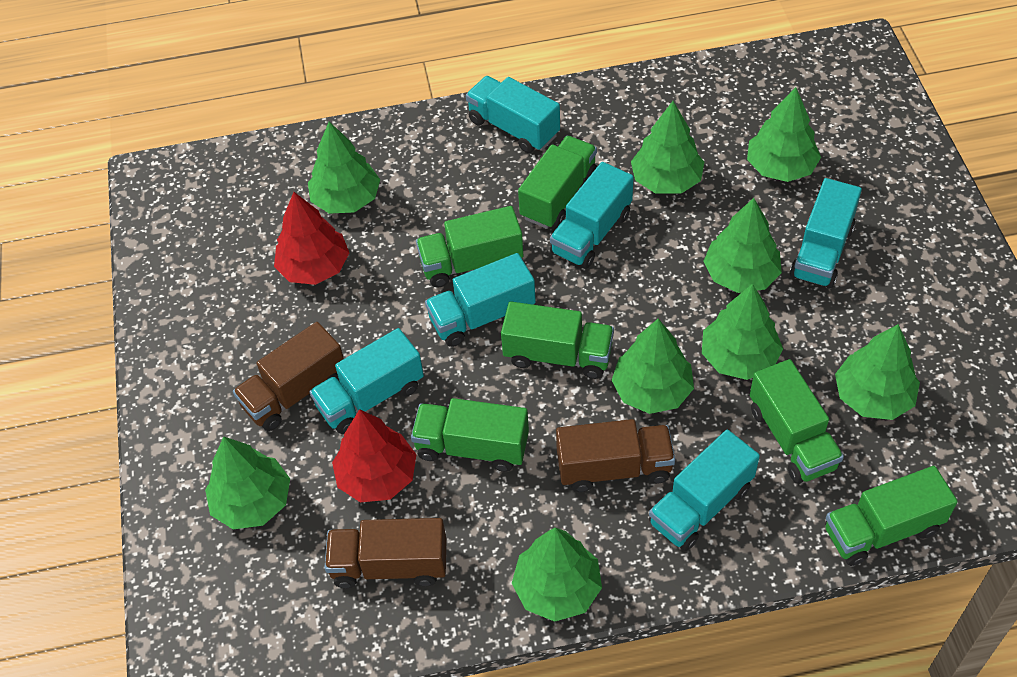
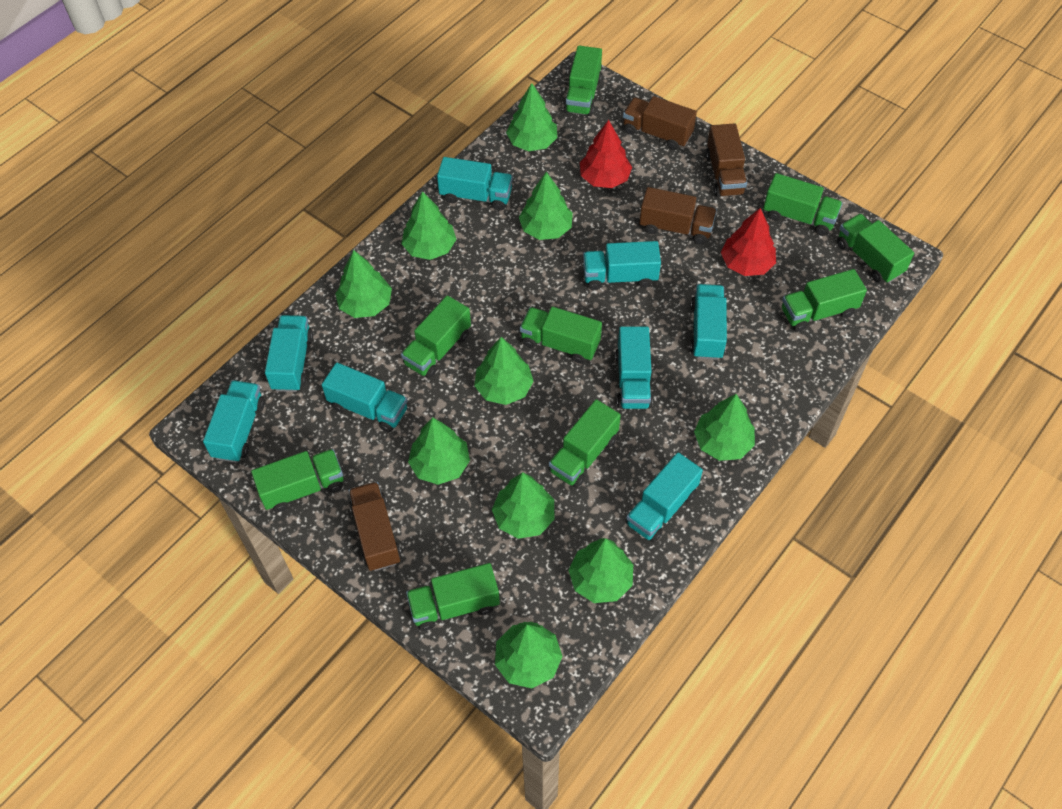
brown truck: [233,322,344,431] [324,518,447,588] [556,419,675,492] = 3 -> [349,482,401,571] [623,96,697,150] [639,187,717,245] [706,123,747,197] = 4
green tree: [205,436,290,529] [308,122,380,214] [512,528,602,622] [612,319,694,414] [631,101,704,194] [702,284,783,380] [703,198,782,293] [747,87,821,182] [835,324,920,420] = 9 -> [335,250,392,318] [402,191,457,260] [408,417,470,485] [474,337,534,405] [492,472,554,539] [495,622,563,688] [506,83,557,151] [519,172,573,240] [568,538,633,603] [694,394,755,461] = 10
green truck: [411,398,529,472] [416,206,523,288] [501,302,614,379] [518,136,597,229] [750,359,844,484] [825,466,958,566] = 6 -> [251,449,344,512] [401,295,471,378] [406,563,500,631] [520,307,602,364] [549,399,621,488] [564,46,602,116] [763,173,843,236] [782,269,867,332] [837,214,914,283] = 9
turquoise truck: [309,328,424,434] [425,253,536,347] [466,76,560,153] [550,162,634,269] [649,429,760,551] [790,178,862,289] = 6 -> [203,380,265,463] [265,315,313,392] [322,363,407,433] [437,157,513,211] [583,241,661,290] [615,327,653,409] [626,452,703,543] [690,284,727,360] = 8

